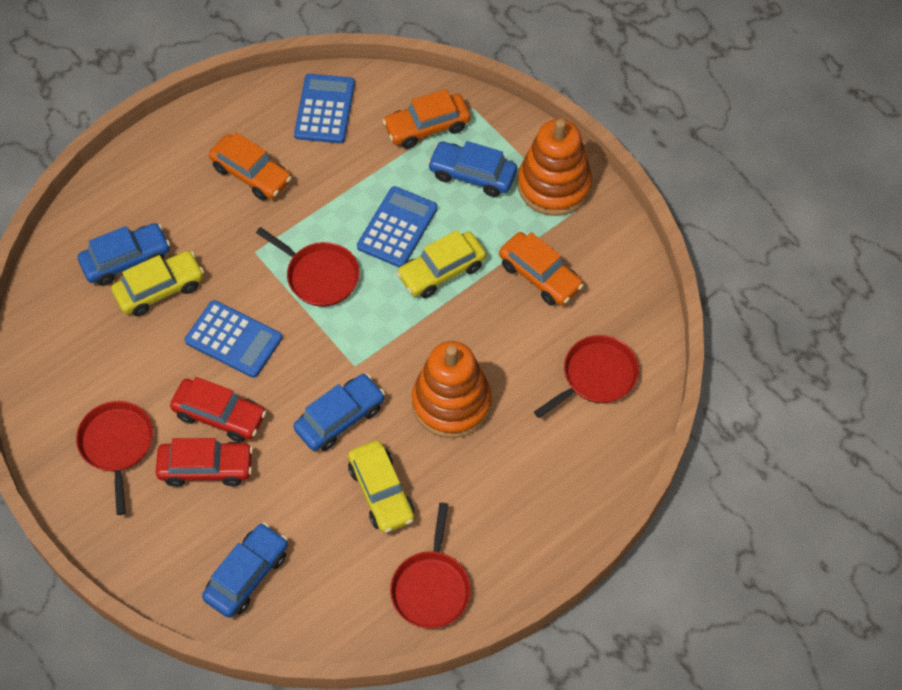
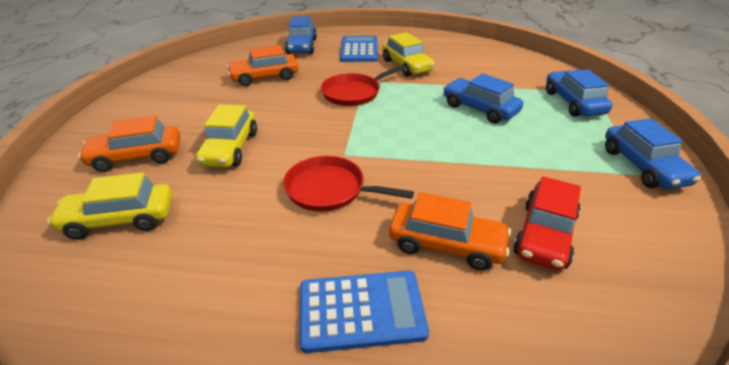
blue calculator: [185,300,282,378] [294,74,355,143] [357,186,438,268] = 3 -> [299,271,429,353] [340,36,378,62] = 2
orange stacking toy: [412,341,492,438] [518,119,592,216] = 2 -> none = 0
red car: [156,438,253,487] [170,377,267,442] = 2 -> [513,176,581,271] = 1
red pan: [76,401,153,515] [256,227,360,306] [390,503,471,629] [534,335,639,418] = 4 -> [283,156,414,212] [321,65,405,106] = 2

